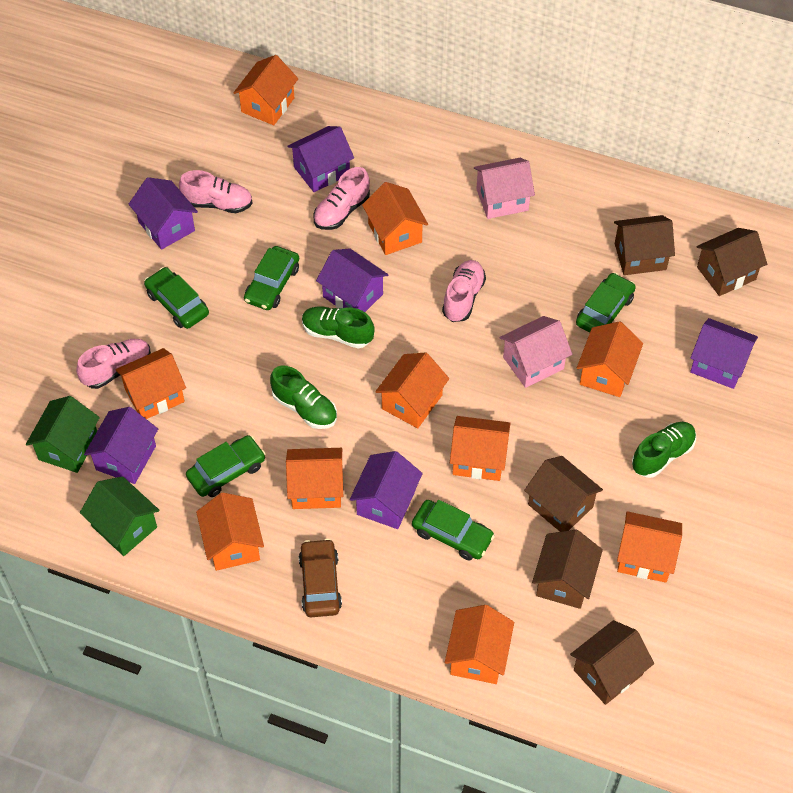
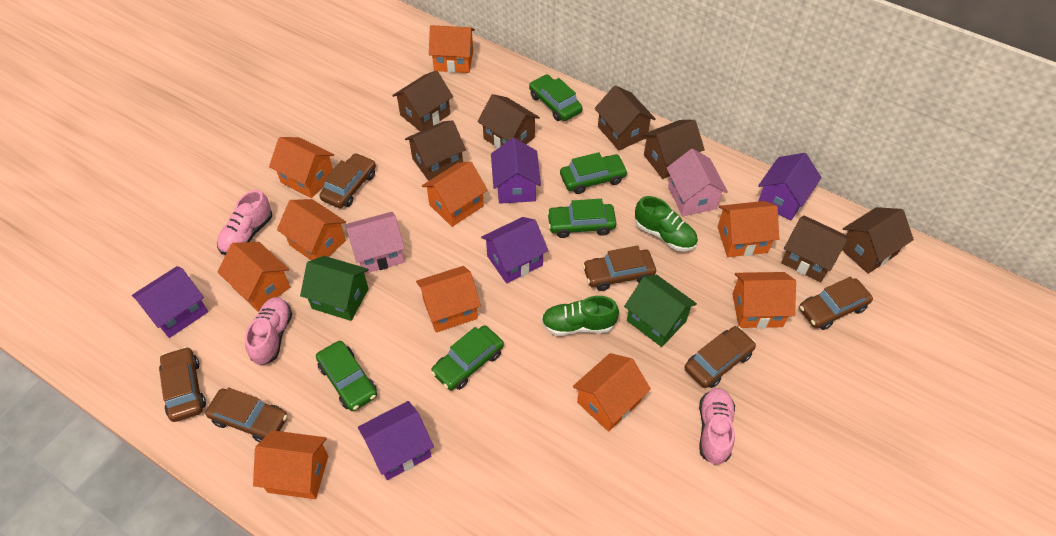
brown car: [299,538,342,617] = 1 -> [159,347,206,422] [205,387,288,442] [319,153,376,208] [583,245,656,291] [684,326,756,388] [799,277,873,330] = 6
brown house: [524,456,603,532] [532,530,603,609] [570,620,654,705] [614,215,675,275] [696,228,767,296] = 5 -> [392,70,453,131] [405,120,466,181] [478,94,540,148] [595,85,656,150] [642,120,705,179] [781,216,849,283] [842,207,914,274] = 7
green shoe: [270,366,337,429] [302,306,375,349] [632,422,696,478] = 3 -> [541,296,619,336] [635,196,698,252] = 2
pink shoe: [76,339,151,389] [179,170,253,213] [313,167,370,230] [442,260,486,322] = 4 -> [217,190,272,255] [245,297,292,365] [699,388,735,465] = 3
purple house: [84,407,158,484] [129,177,198,250] [287,126,354,192] [316,248,389,312] [350,451,423,529] [690,318,758,389] = 6 -> [132,266,208,338] [358,401,434,480] [481,217,548,283] [491,138,541,204] [758,153,822,220] = 5

